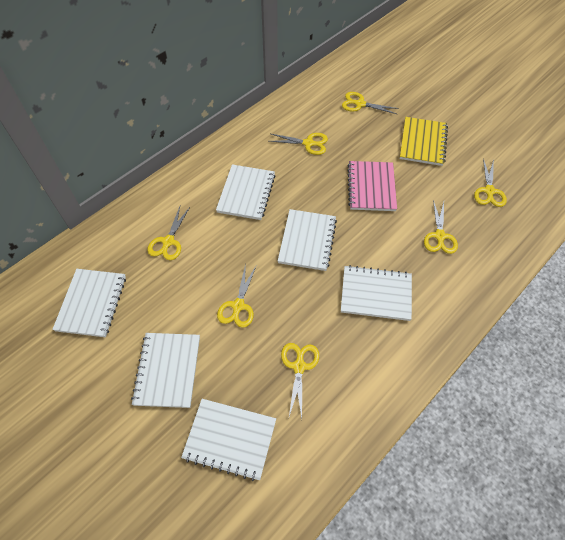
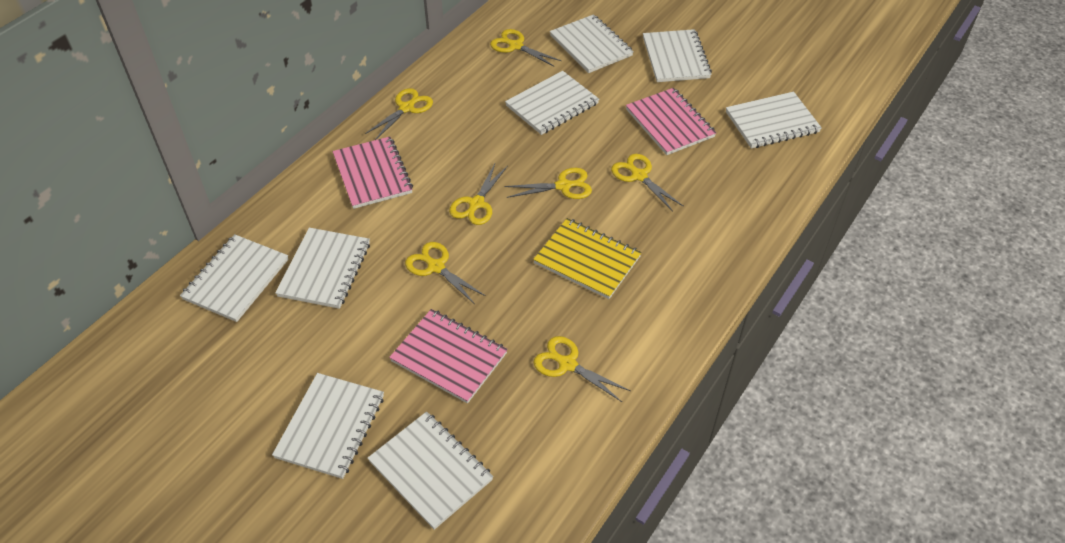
pink notebook: [347,161,397,211] = 1 -> [332,137,413,209] [389,309,508,404] [626,88,716,155] = 3
white notebook: [52,269,126,337] [131,333,200,408] [181,399,276,481] [216,165,276,220] [278,209,337,271] [341,265,412,321] = 6 -> [180,234,289,322] [272,373,384,479] [275,228,370,309] [368,411,493,530] [505,71,599,135] [550,14,634,73] [643,29,712,82] [726,92,822,149] = 8

